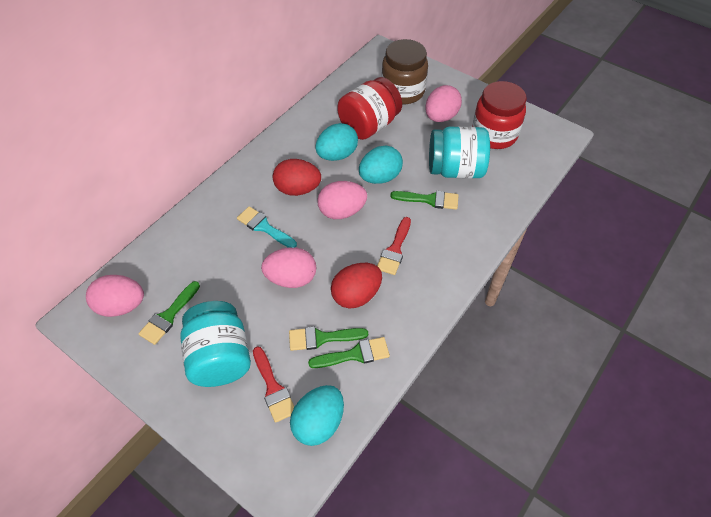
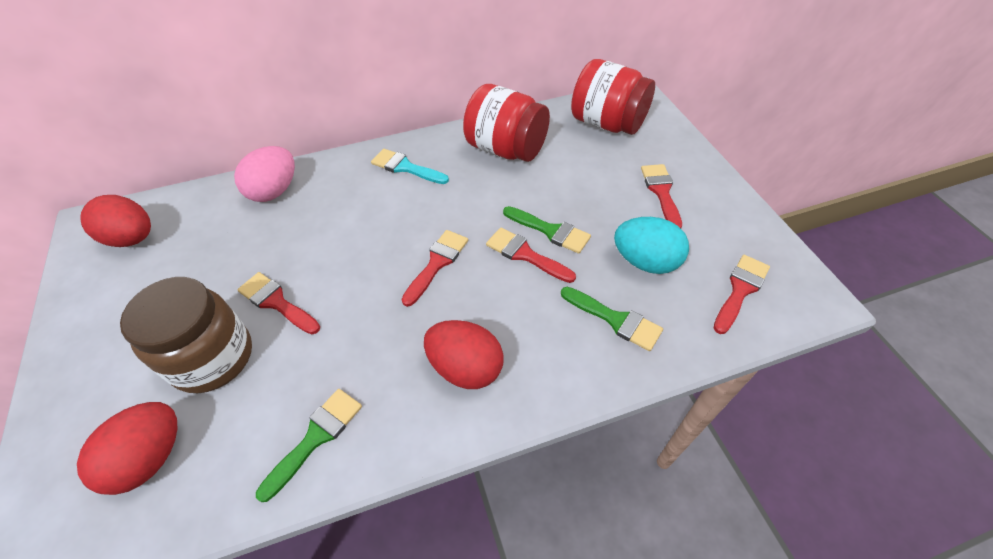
green brush: [138,281,200,345] [289,327,368,351] [308,337,390,368] [390,191,459,210] = 4 -> [256,389,362,502] [503,206,591,254] [561,287,663,351] = 3
pink egg: [86,275,144,317] [261,247,316,288] [317,181,367,219] [425,85,462,122] = 4 -> [234,146,295,202] = 1
red brush: [253,346,294,423] [377,217,411,275] = 2 -> [237,272,320,334] [401,230,468,307] [486,228,576,283] [641,164,682,228] [714,255,770,334] = 5
red egg: [273,159,321,196] [331,263,382,308] = 2 -> [77,402,178,495] [80,195,151,247] [424,320,504,389] = 3
turquoise egg: [290,385,344,446] [315,123,358,161] [359,146,403,184] = 3 -> [614,217,689,274] = 1
turquoise jar: [180,301,251,387] [429,126,490,179] = 2 -> none = 0

